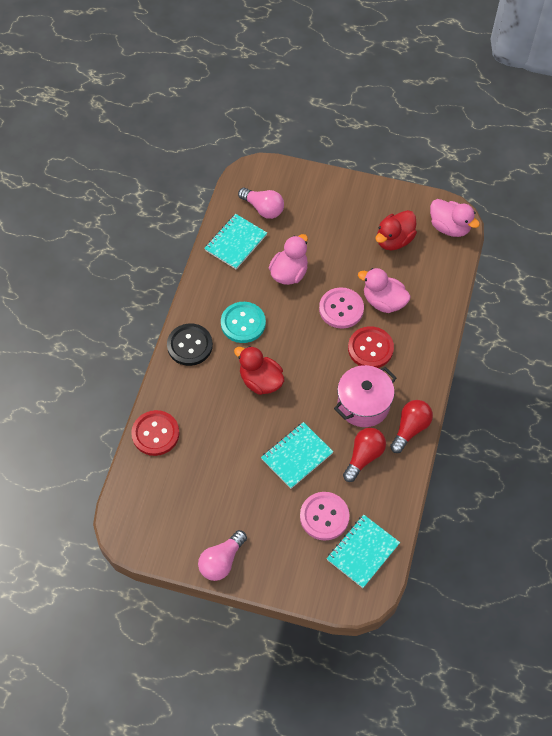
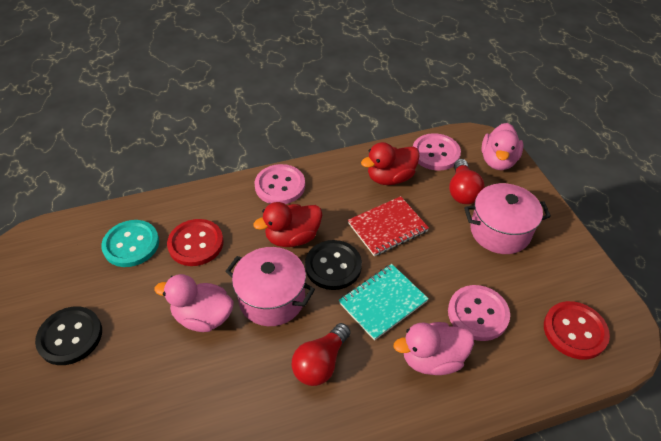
black button: [167,323,213,366] = 1 -> [35,306,102,365] [305,240,362,290] = 2
pink button: [300,492,350,541] [319,287,364,329] = 2 -> [255,164,305,204] [413,133,461,171] [448,285,510,341] = 3
pink light bulb: [198,530,247,581] [238,188,284,219] = 2 -> none = 0
pink pot: [334,365,397,427] = 1 -> [225,247,315,326] [464,183,551,254] = 2
red notebook: none = 0 -> [348,196,429,256] = 1
turquoise notebook: [204,214,267,269] [261,422,333,489] [327,515,400,588] = 3 -> [339,264,429,341] = 1

